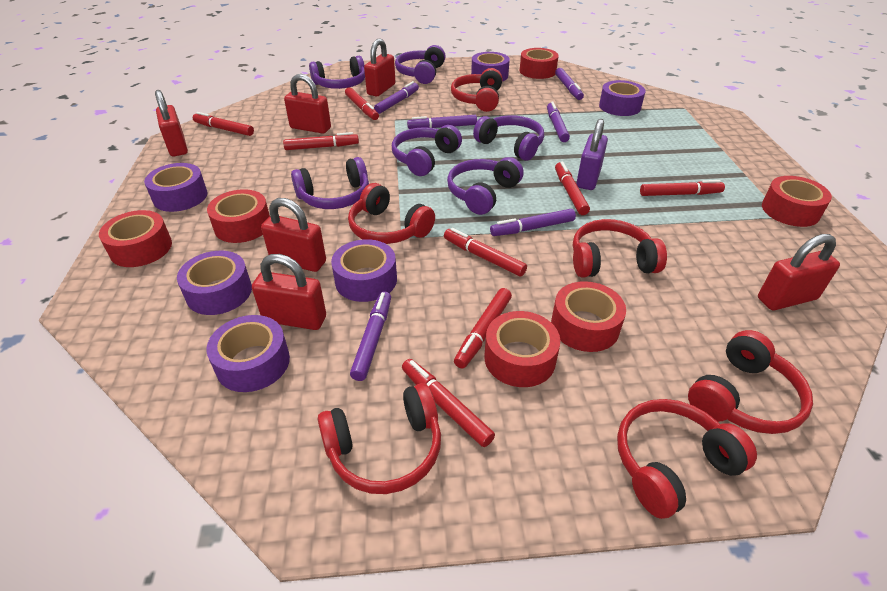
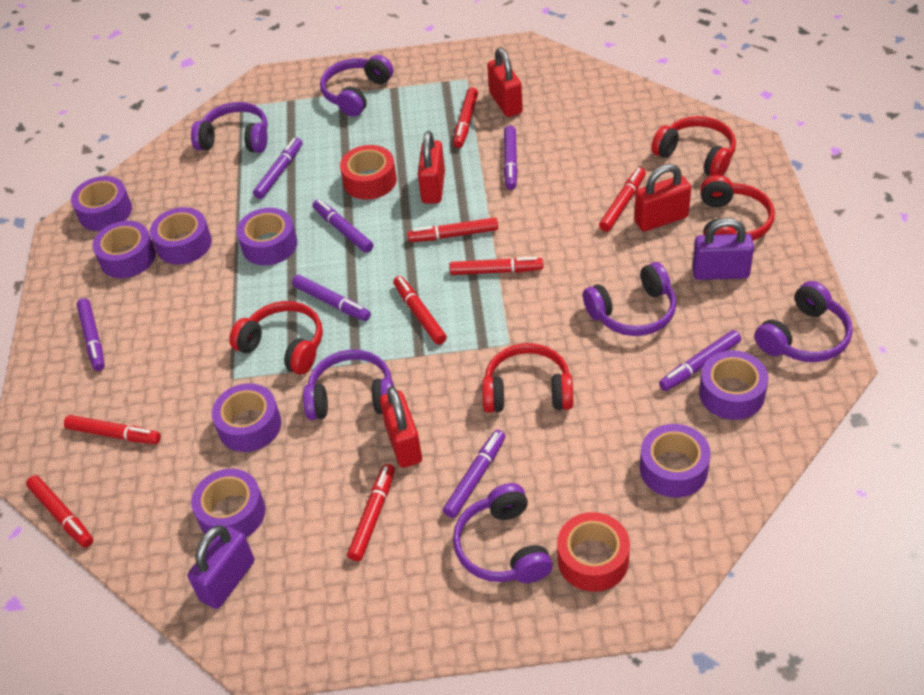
purple marker: [350,291,391,381] [374,81,419,114] [407,115,477,129] [490,209,576,236] [547,102,570,142] [555,68,584,100] = 6 -> [77,298,105,371] [253,138,303,199] [292,275,371,321] [313,199,373,253] [443,430,506,518] [504,126,518,190] [659,330,741,391] = 7
purple padlock: [576,119,608,190] = 1 -> [187,525,254,609] [692,218,754,280] = 2
purple tape: [144,163,208,212] [177,251,252,315] [206,315,290,392] [331,239,397,302] [471,52,510,82] [599,80,646,116] = 6 -> [71,176,132,231] [93,221,156,278] [150,207,212,265] [191,469,266,540] [212,383,281,452] [237,208,297,265] [640,424,711,498] [699,350,768,420] = 8
red headphones: [318,383,441,494] [348,183,435,244] [451,68,502,112] [573,219,667,278] [617,399,757,519] [688,330,813,434] = 6 -> [229,301,323,375] [482,343,573,413] [651,116,736,176] [700,175,775,240] = 4
red padlock: [155,90,188,156] [252,254,326,330] [261,198,326,272] [284,74,331,134] [364,38,396,96] [758,234,840,310] = 6 -> [380,386,422,468] [418,131,445,203] [487,48,523,117] [634,164,691,231] = 4
red tape: [99,210,172,267] [207,189,270,243] [484,311,560,387] [520,48,559,79] [551,281,626,352] [762,176,832,227] = 6 -> [340,145,397,200] [557,512,630,592] = 2

